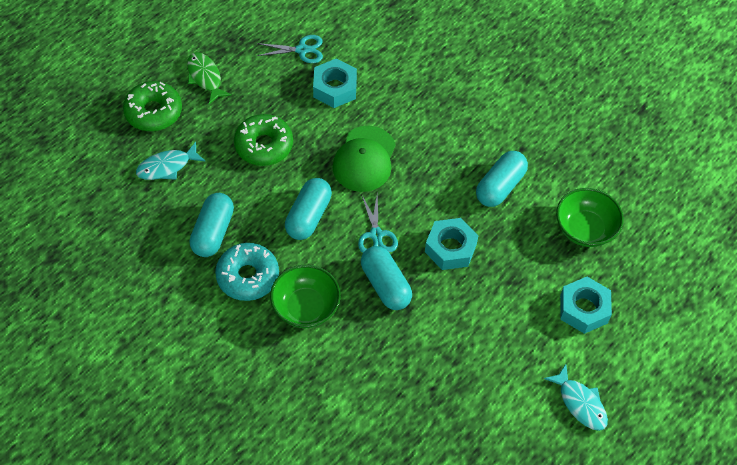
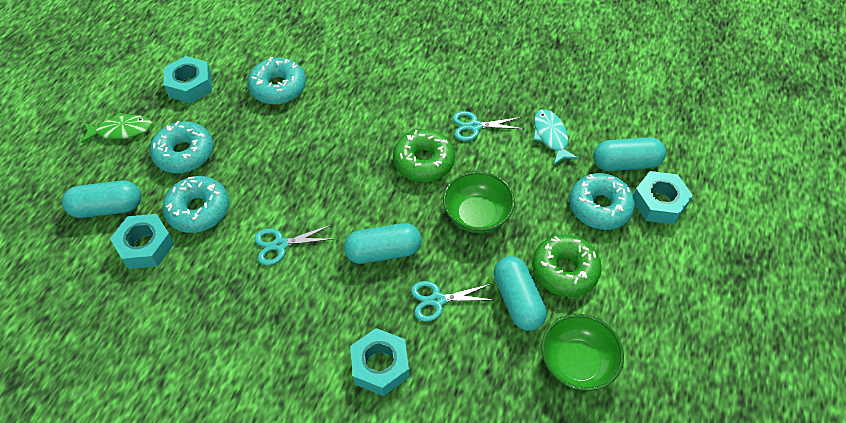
green cap: [332,126,396,192] = 1 -> none = 0
turquoise donut: [215,243,279,301] = 1 -> [150,121,213,173] [162,176,229,233] [248,57,306,105] [569,173,635,230] = 4
turquoise fish: [136,142,206,180] [544,364,608,431] = 2 -> [533,109,579,165] = 1
turquoise nut: [313,59,357,108] [425,218,478,270] [560,277,612,334] = 3 -> [110,214,174,269] [164,56,212,104] [350,328,409,396] [634,171,693,224] = 4
turquoise scissors: [257,35,323,63] [358,192,398,253] = 2 -> [254,225,332,265] [411,281,493,322] [453,111,524,141] = 3

